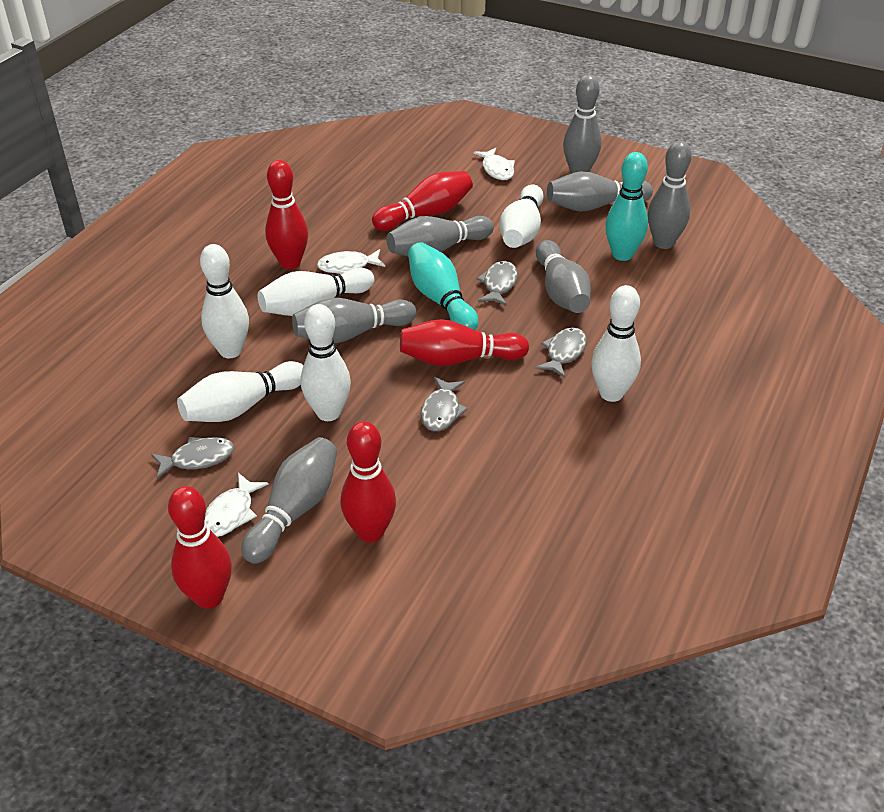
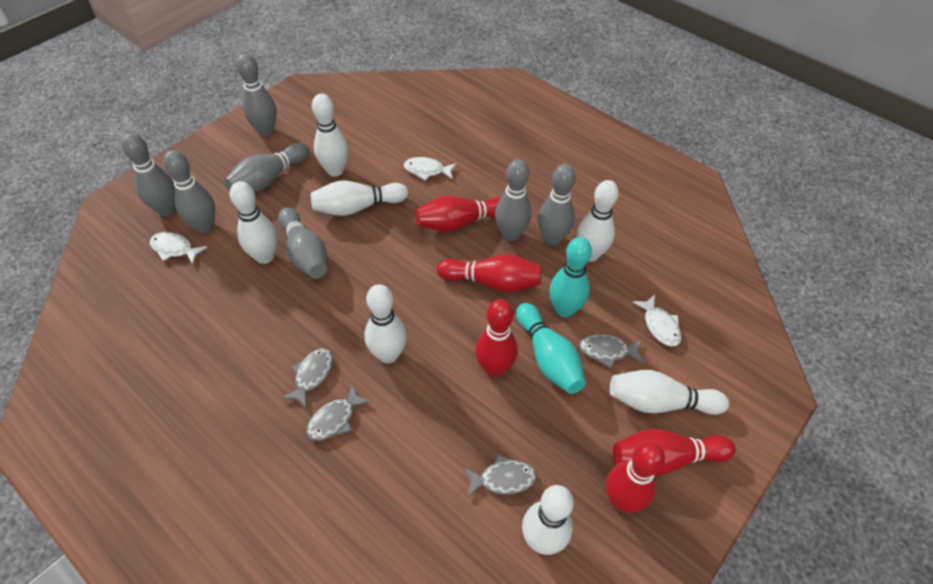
white bowling pin: [177,361,304,422] [200,244,249,358] [258,267,374,316] [301,304,351,421] [499,184,544,248] [591,285,641,402] = 6 -> [230,181,277,264] [311,181,408,216] [312,94,348,177] [364,284,407,363] [522,485,574,555] [577,180,619,262] [610,370,729,415] = 7

